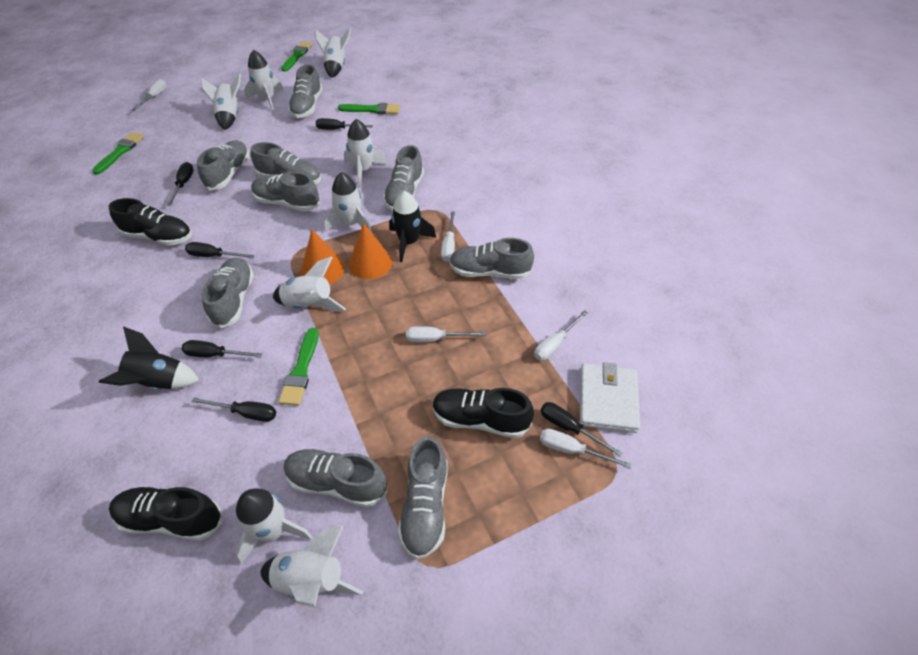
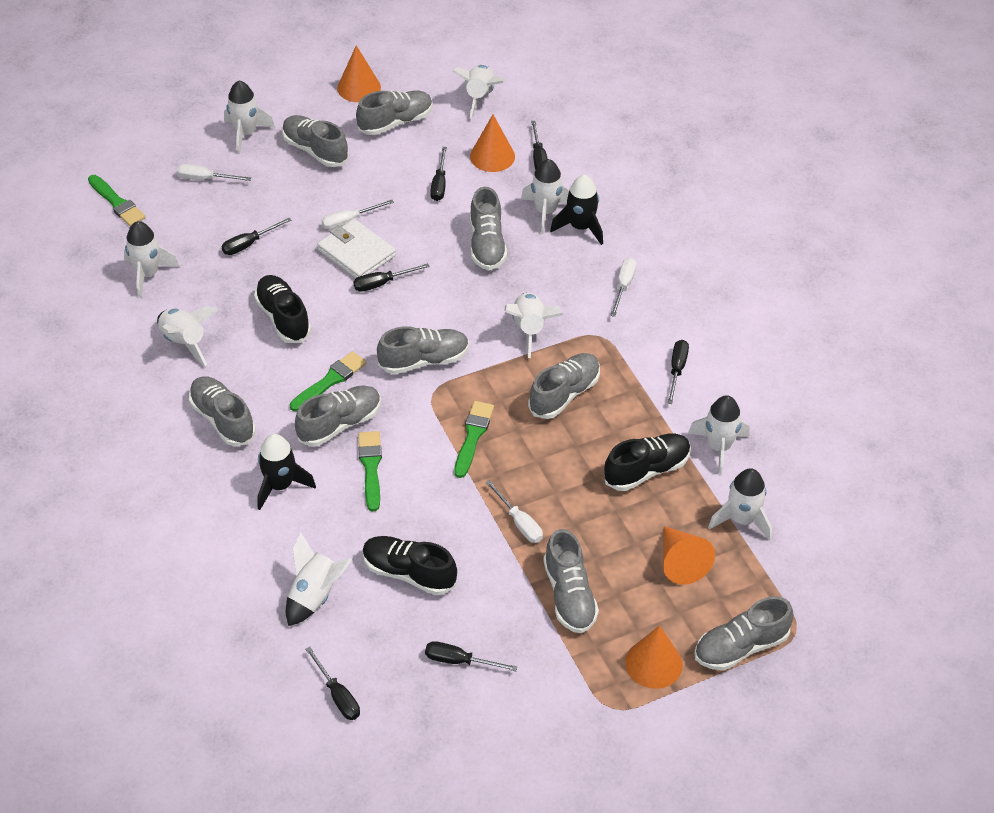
black screwdriver: [167,162,194,205] [182,340,263,358] [185,242,254,258] [192,397,276,422] [316,118,373,130] [540,402,623,457] = 6 -> [222,218,291,255] [305,647,360,720] [353,263,430,292] [425,641,517,671] [430,147,447,201] [531,121,548,170] [667,340,689,404] = 7
orange cone: [301,229,345,284] [349,223,392,279] = 2 -> [337,45,381,102] [470,115,515,172] [625,625,683,689] [663,526,715,585] = 4
white rocket: [201,73,241,130] [235,489,313,565] [244,50,284,111] [260,526,363,608] [273,257,346,311] [316,28,351,78] [324,172,372,232] [344,119,387,186] = 8 -> [124,221,180,298] [157,306,219,365] [224,80,275,154] [286,532,352,626] [452,65,504,119] [504,293,564,358] [521,159,569,234] [688,395,749,475] [708,468,772,541] = 9
white screwdriver: [132,79,167,111] [406,326,486,342] [441,212,455,262] [534,310,588,361] [540,429,631,469] = 5 -> [177,164,251,181] [322,200,394,230] [486,480,543,543] [610,258,636,317] = 4

